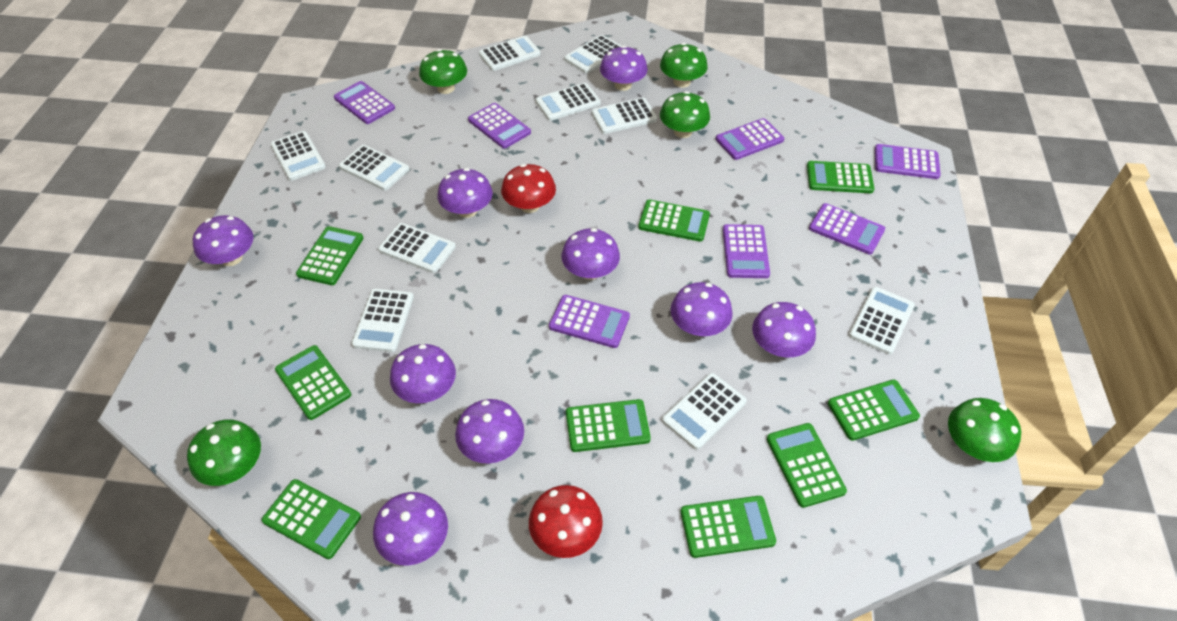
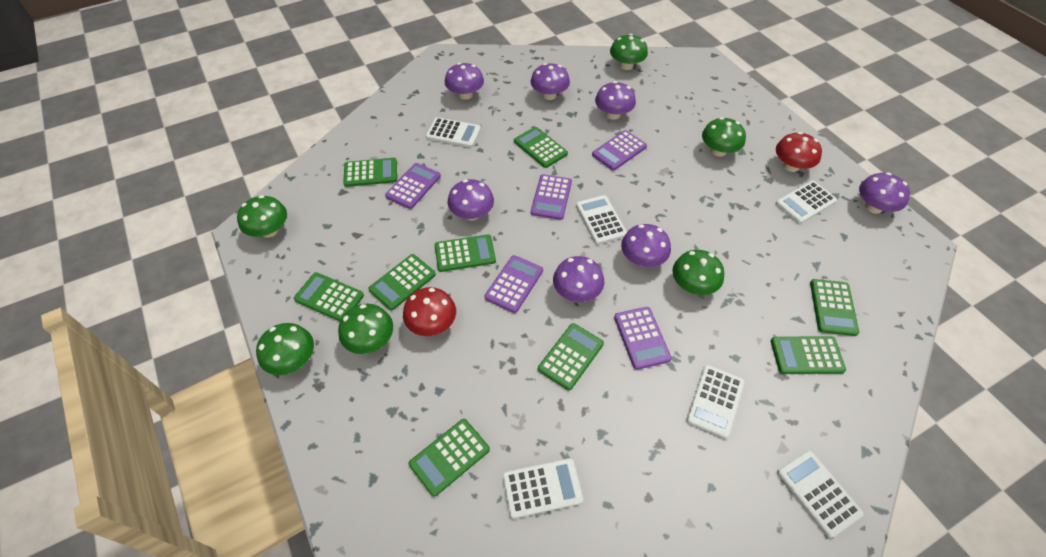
green mushroom: [187,420,261,486] [419,49,467,94] [660,43,708,88] [660,91,710,138] [948,398,1021,462] = 5 -> [237,195,287,238] [256,323,314,375] [338,304,393,354] [610,34,648,70] [672,250,724,295] [702,117,746,157] = 6
purple calculator: [334,81,395,124] [468,103,531,149] [549,295,630,348] [716,118,784,160] [723,224,770,278] [809,203,885,255] [875,144,941,179] = 7 -> [385,163,441,209] [485,255,543,313] [531,174,572,220] [592,130,647,171] [614,307,672,370] = 5
purple mushroom: [193,215,253,266] [373,492,448,566] [390,344,456,403] [437,168,493,218] [455,399,524,463] [561,228,620,280] [600,46,648,91] [671,282,733,336] [752,302,816,357] = 9 -> [445,63,484,100] [447,179,494,221] [531,63,570,100] [553,256,604,302] [595,81,636,120] [621,224,671,267] [859,172,910,214] = 7
white calculator: [271,131,326,181] [339,145,409,191] [352,288,414,352] [378,223,456,273] [479,36,541,71] [535,83,601,121] [564,35,621,74] [591,98,657,134] [662,373,747,450] [849,287,915,355] = 10 -> [426,117,481,148] [503,458,583,519] [576,195,627,244] [686,365,744,438] [776,181,837,224] [777,450,863,538] = 6

